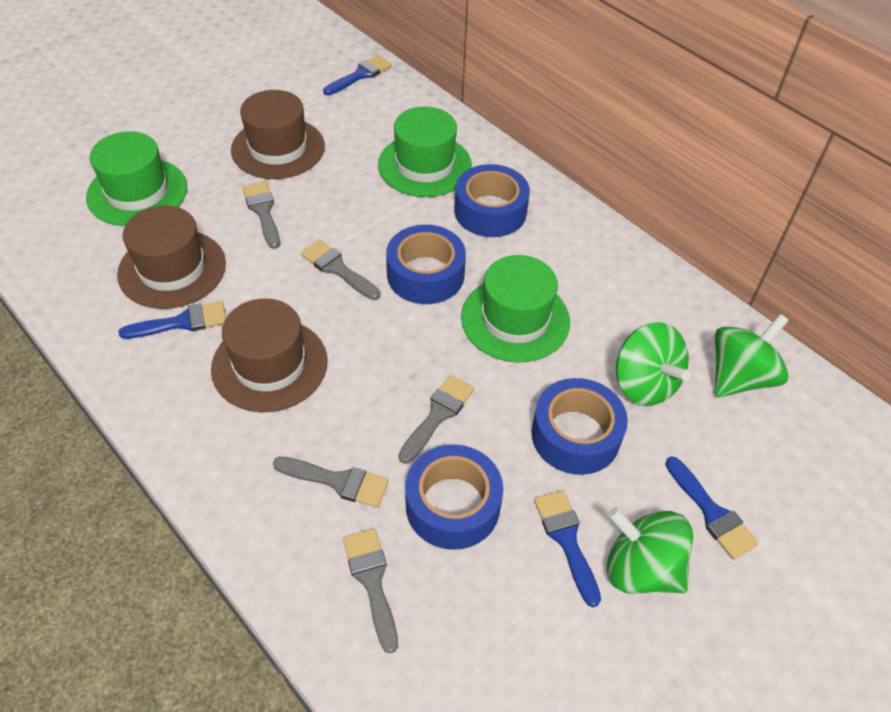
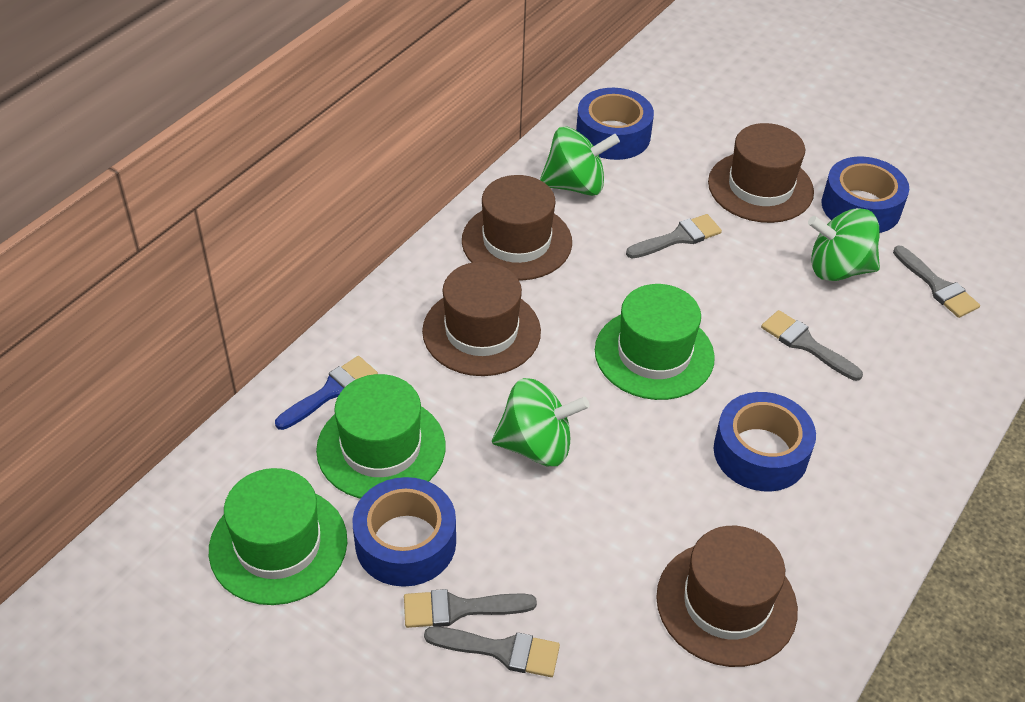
blue brush: [119,301,226,339] [323,55,392,95] [534,490,601,607] [665,456,759,559] = 4 -> [275,356,378,430] = 1
brown hat: [117,205,226,309] [211,298,327,412] [231,90,325,179] = 3 -> [422,262,541,376] [462,175,572,281] [656,526,798,667] [708,123,814,223] = 4

